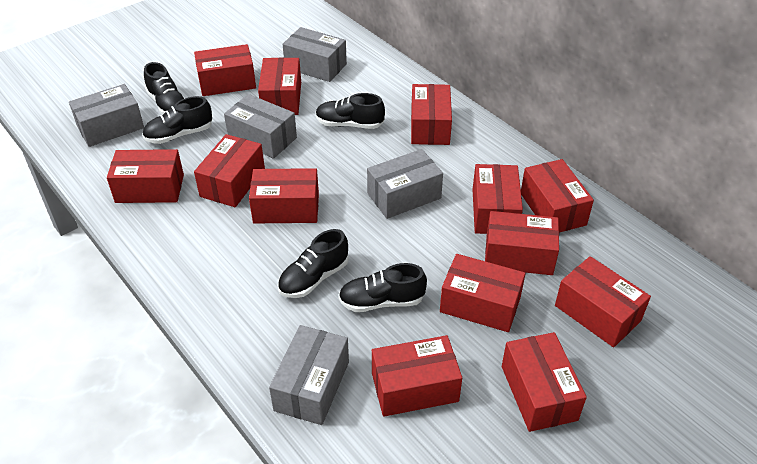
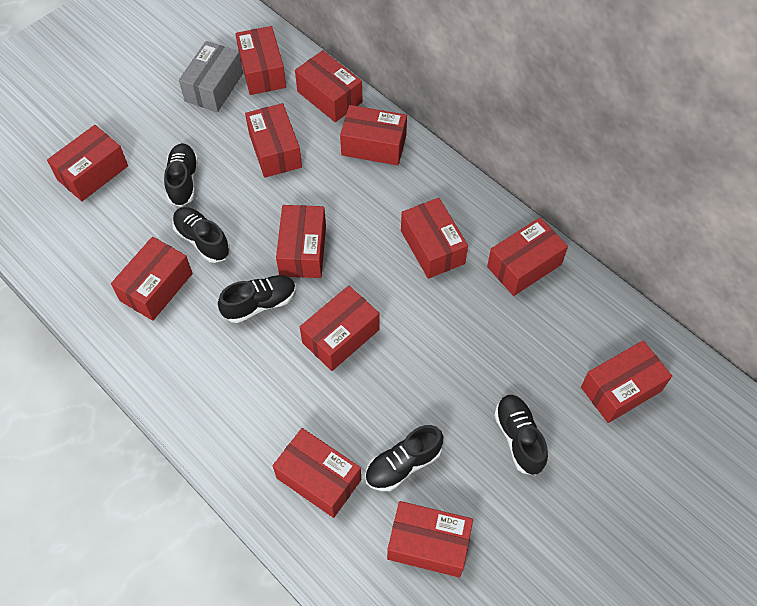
grey box: [69,84,144,147] [224,94,297,159] [269,325,349,425] [283,27,347,82] [367,149,443,219] = 5 -> [179,41,243,112] = 1

